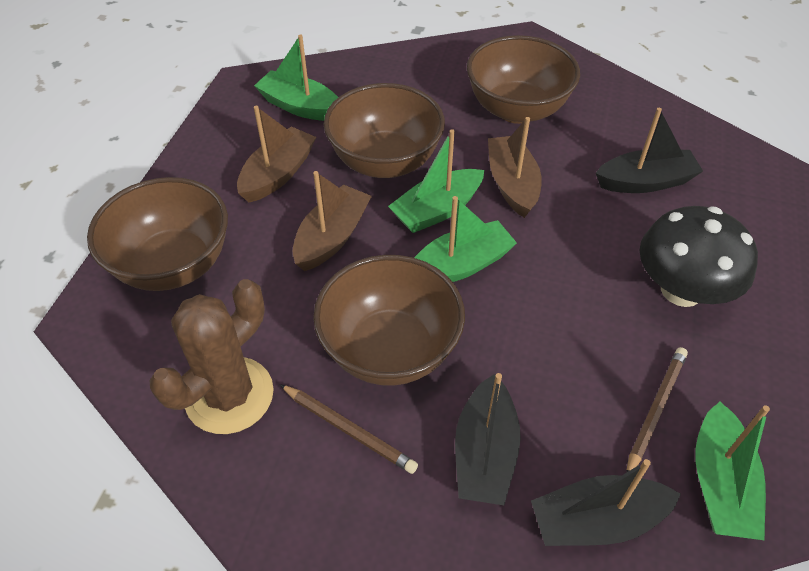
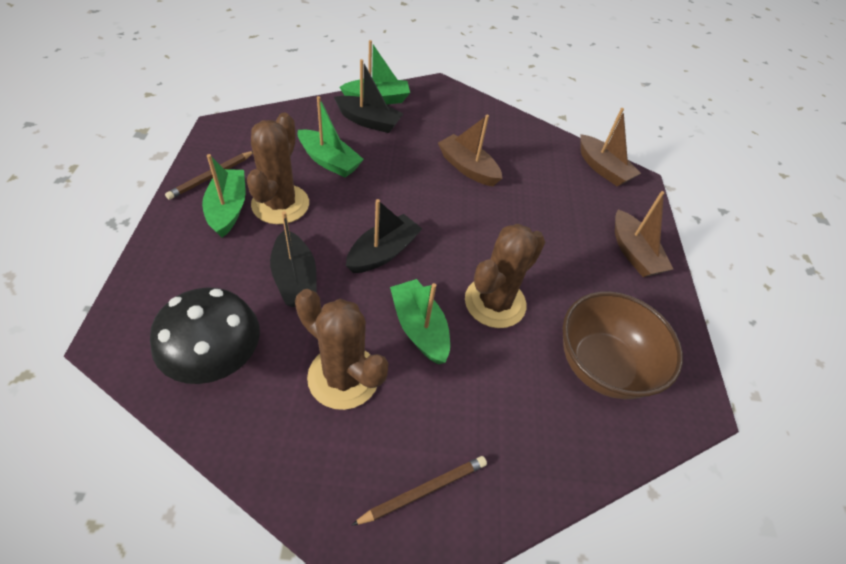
brown bowl: [87,177,228,291] [313,255,465,386] [324,83,445,178] [467,35,580,124] = 4 -> [563,291,683,399] = 1
brown cactus: [149,279,274,434] = 1 -> [247,112,309,224] [295,289,389,410] [465,224,545,328] = 3

